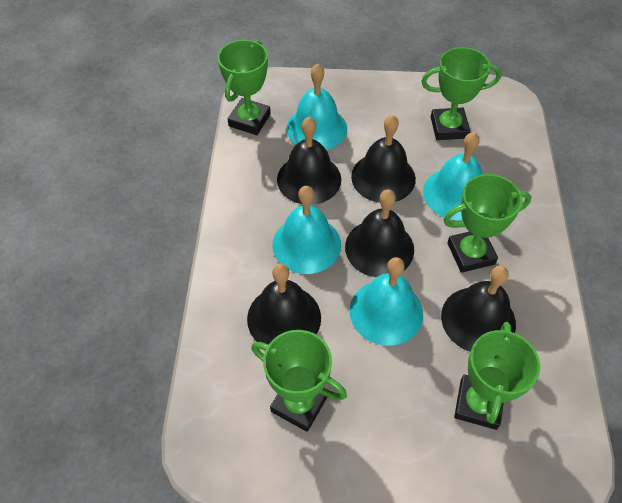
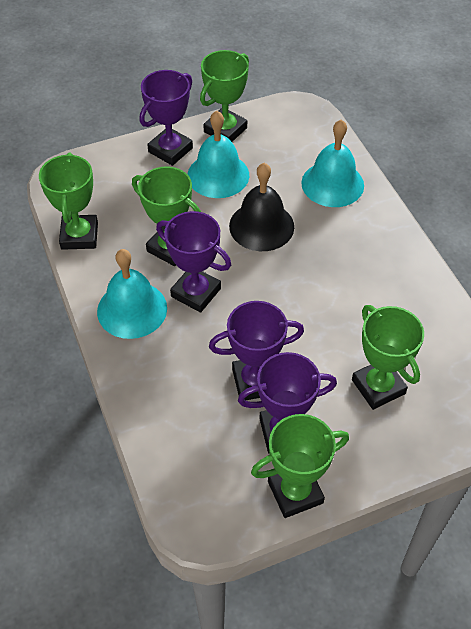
black bell: [247,264,321,344] [277,117,341,205] [345,189,414,277] [351,115,416,203] [441,266,516,352] = 5 -> [229,163,294,251] = 1
purple trophy: none = 0 -> [140,70,193,166] [156,211,231,313] [209,301,304,401] [238,352,337,454] = 4
turquoise bell: [272,186,341,274] [286,64,347,150] [350,257,423,346] [423,132,483,221] = 4 -> [97,249,167,339] [187,111,249,198] [301,119,364,207] = 3

